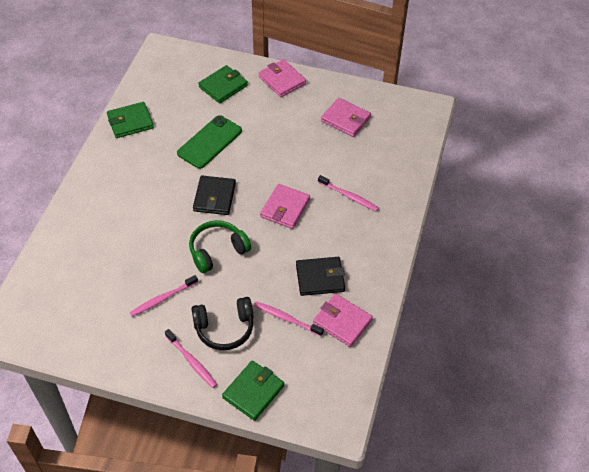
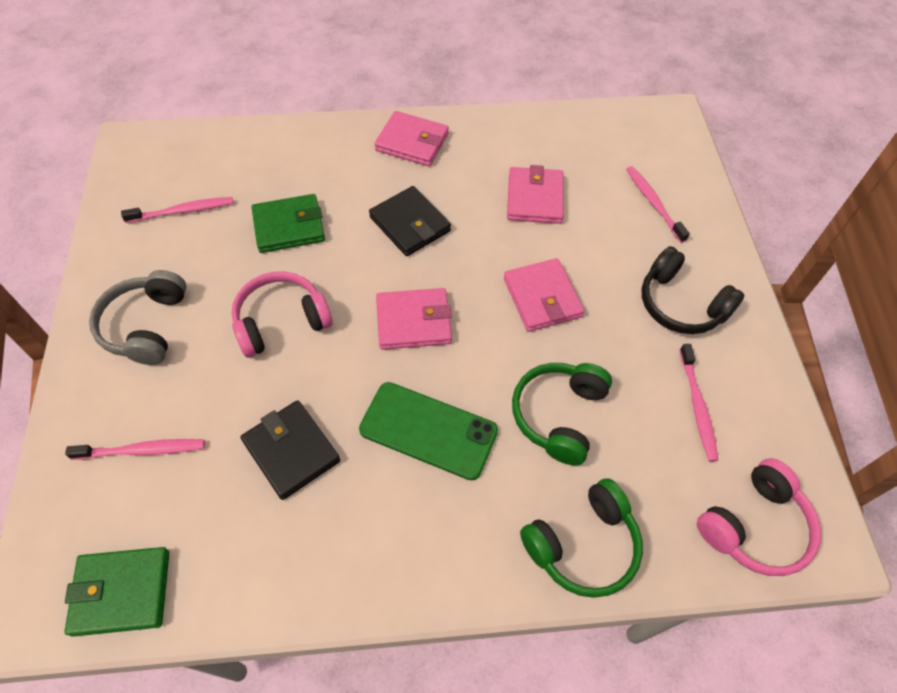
green headphones: [189,220,251,273] = 1 -> [512,363,612,466] [520,478,643,598] = 2
green wallet: [107,102,154,138] [198,65,248,103] [222,360,284,421] = 3 -> [65,547,169,637] [252,194,325,253] = 2
grey headphones: none = 0 -> [89,270,187,365] = 1
pink headphones: none = 0 -> [231,271,333,358] [697,458,821,576] = 2

